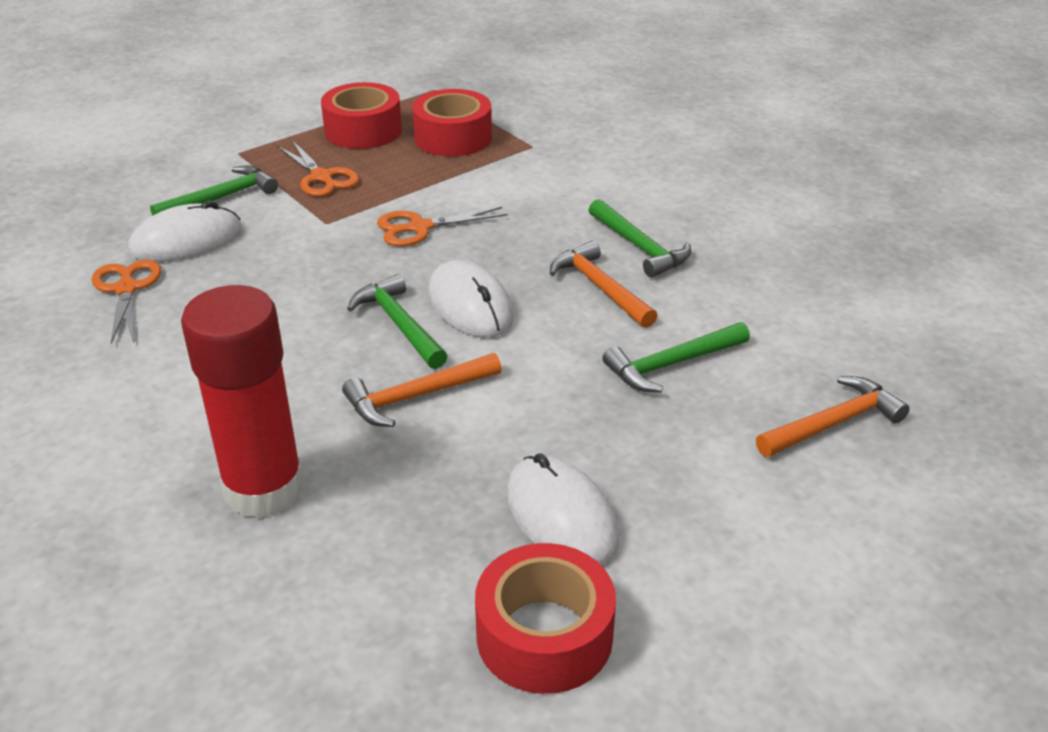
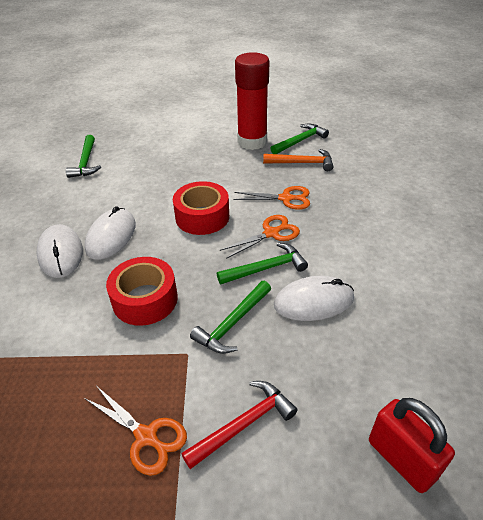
orange hammer: [342,353,502,427] [550,241,658,328] [756,376,910,457] = 3 -> [263,149,333,171] = 1
red hammer: none = 0 -> [181,381,297,469] = 1
red padlock: none = 0 -> [369,398,455,493] = 1
red tape: [321,82,402,149] [412,89,492,156] [475,543,616,694] = 3 -> [106,257,178,326] [173,181,229,235] = 2

